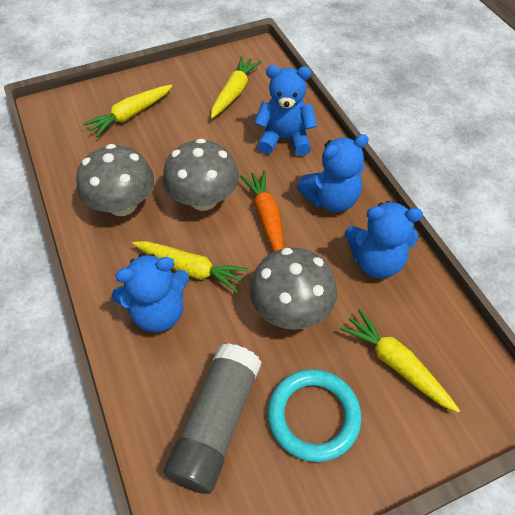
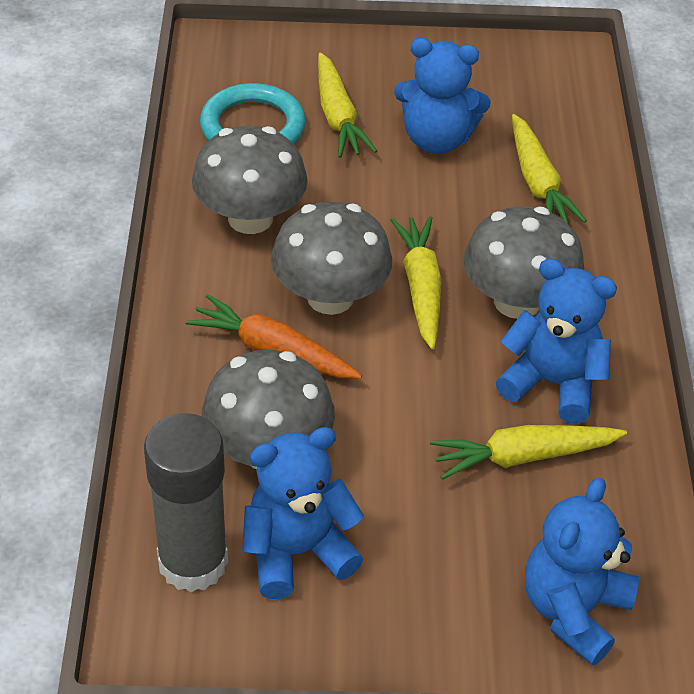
grey mushroom: [76,144,154,216] [163,139,239,211] [249,247,337,330] = 3 -> [192,126,308,234] [202,350,335,469] [271,202,392,315] [463,206,584,319] = 4

